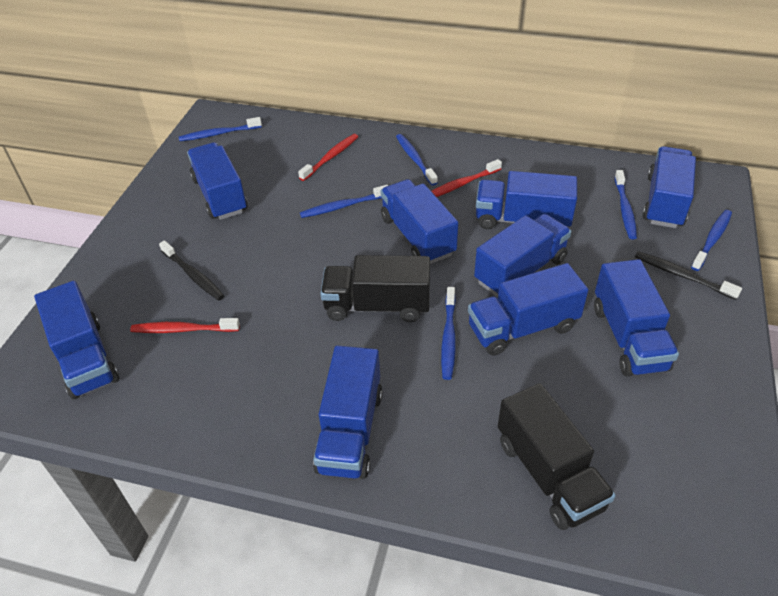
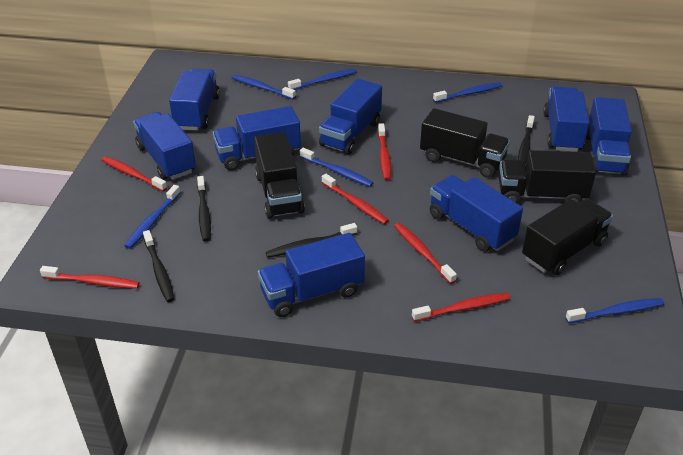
black toothbrush: [159,240,224,301] [635,251,742,300] = 2 -> [143,230,175,302] [197,176,211,242] [266,223,357,258] [518,115,535,165] = 4
black truck: [320,255,430,322] [498,383,616,530] = 2 -> [254,132,305,218] [420,108,510,178] [499,150,596,203] [522,199,613,275] = 4
blue truck: [34,281,119,399] [187,142,247,220] [313,345,383,479] [381,179,458,264] [468,263,588,356] [474,214,572,297] [476,171,577,229] [594,259,679,376] [642,146,696,228] = 9 -> [133,112,196,180] [169,69,220,131] [213,106,301,170] [258,233,365,317] [319,78,382,154] [430,175,523,252] [543,87,589,152] [586,97,632,176] = 8
red toothbrush: [130,318,240,333] [298,134,358,181] [431,159,502,197] = 3 -> [40,266,140,289] [101,156,167,191] [321,174,389,224] [378,123,391,180] [394,223,457,284] [412,293,510,322] = 6

